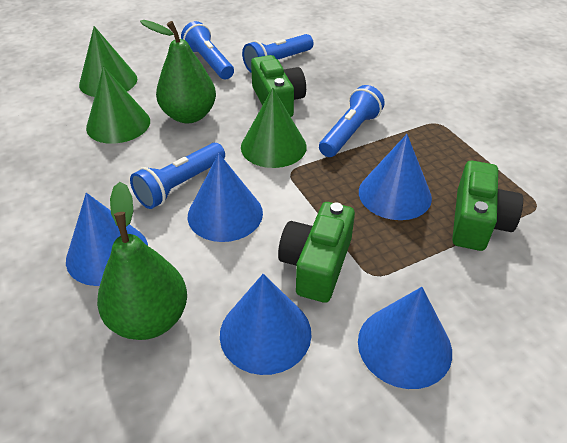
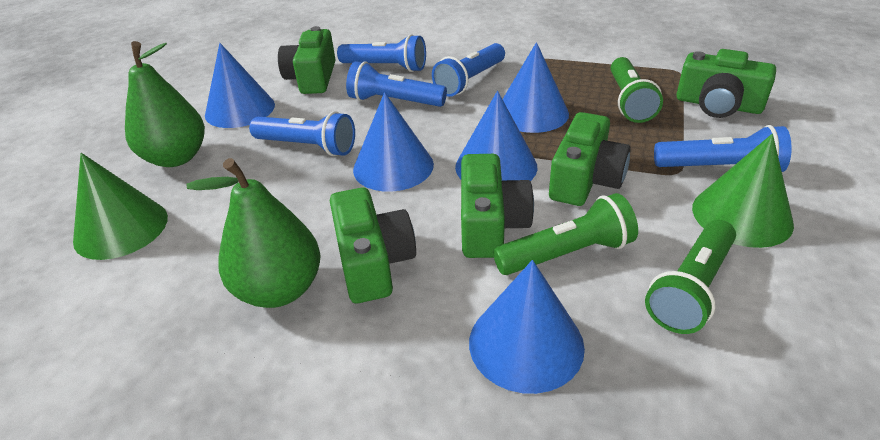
blue flashlight: [130,143,225,209] [181,21,234,79] [242,34,313,73] [319,85,385,157] = 4 -> [249,111,355,156] [337,34,426,72] [346,61,447,107] [432,43,505,97] [654,125,792,172] = 5
green camera: [251,55,306,117] [278,202,355,303] [452,161,523,251] = 3 -> [278,26,336,94] [330,188,416,303] [461,154,534,258] [549,112,631,206] [676,49,776,118] = 5
green cone: [79,26,138,97] [86,66,150,144] [241,88,307,168] = 3 -> [73,153,168,260] [692,134,794,248] = 2
green flashlight: none = 0 -> [493,193,638,275] [611,57,663,123] [645,220,736,334] = 3

